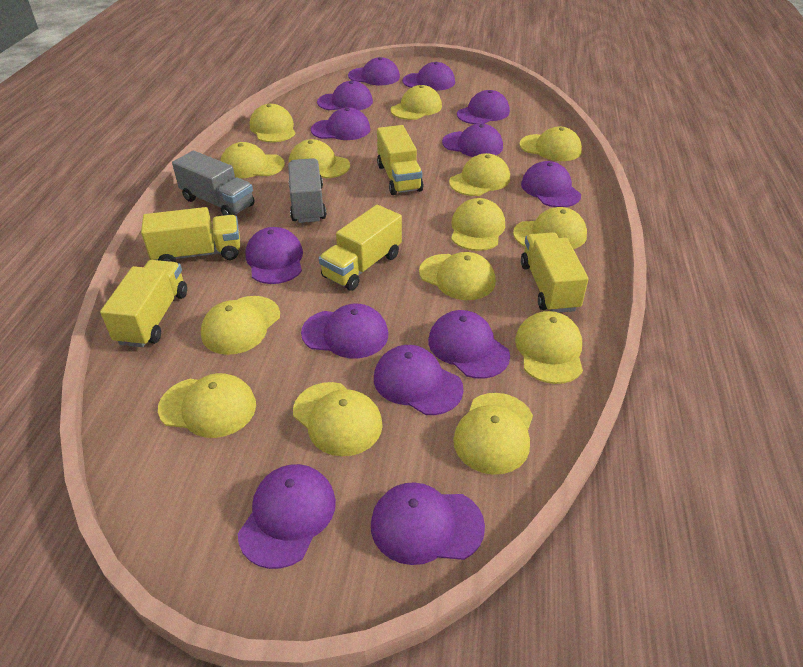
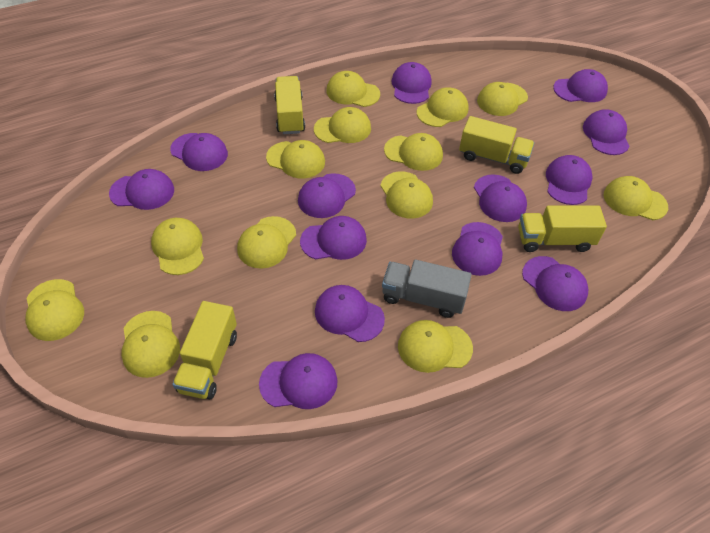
grey truck: [172,151,255,216] [288,158,326,223] = 2 -> [382,259,472,318] = 1
yellow cap: [158,373,256,438] [201,296,280,355] [220,142,285,178] [250,104,296,142] [289,139,350,178] [293,382,383,456] [390,85,442,120] [419,252,496,300] [449,153,510,196] [451,198,505,251] [453,393,533,475] [513,207,587,249] [515,311,583,384] [520,126,582,161] = 14 -> [25,279,84,341] [121,311,180,378] [151,218,204,275] [237,216,296,269] [266,140,325,179] [314,107,371,143] [326,71,380,107] [380,171,433,219] [384,133,443,171] [398,320,473,373] [416,87,469,127] [477,82,528,116] [604,176,668,220] = 13
yellow truck: [100,260,187,347] [141,207,240,262] [319,205,402,291] [377,125,423,195] [521,232,589,313] = 5 -> [172,301,237,399] [274,76,305,134] [459,116,534,174] [518,206,607,252] = 4

